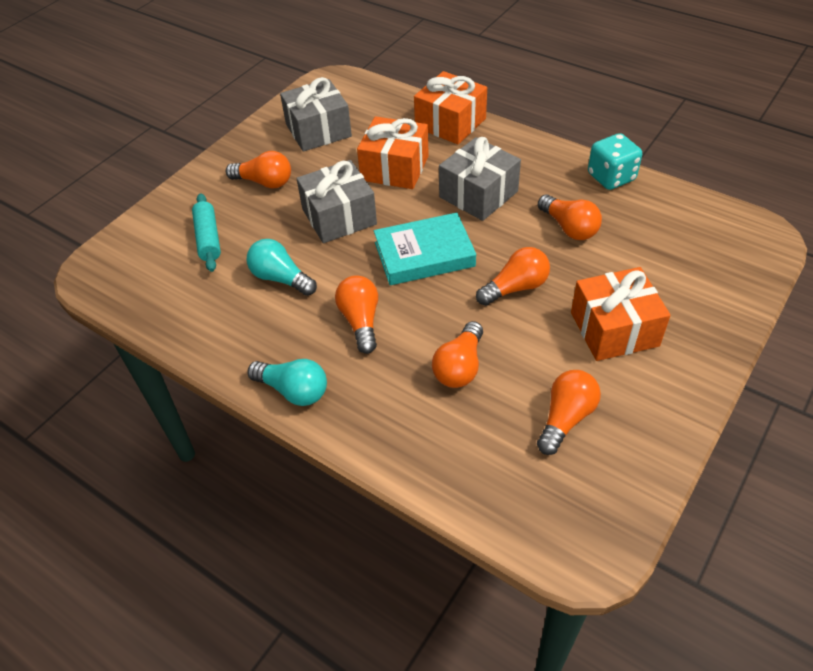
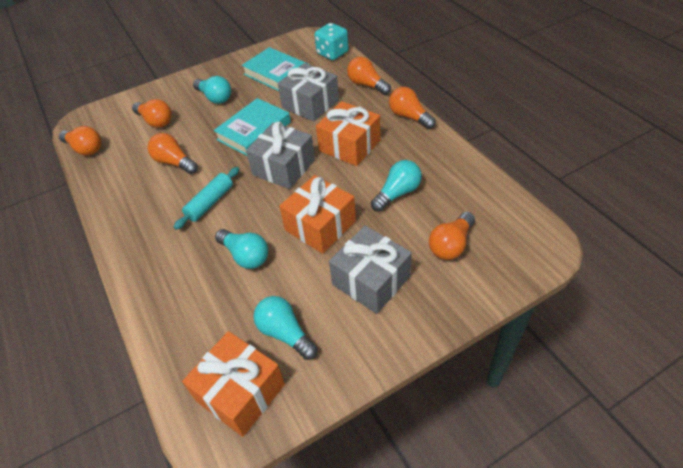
turquoise book: [374,213,476,285] = 1 -> [214,98,291,156] [242,47,308,91] = 2
turquoise light bulb: [247,239,317,296] [248,359,327,406] = 2 -> [193,76,231,104] [215,229,269,269] [253,296,318,360] [371,160,422,212] = 4

